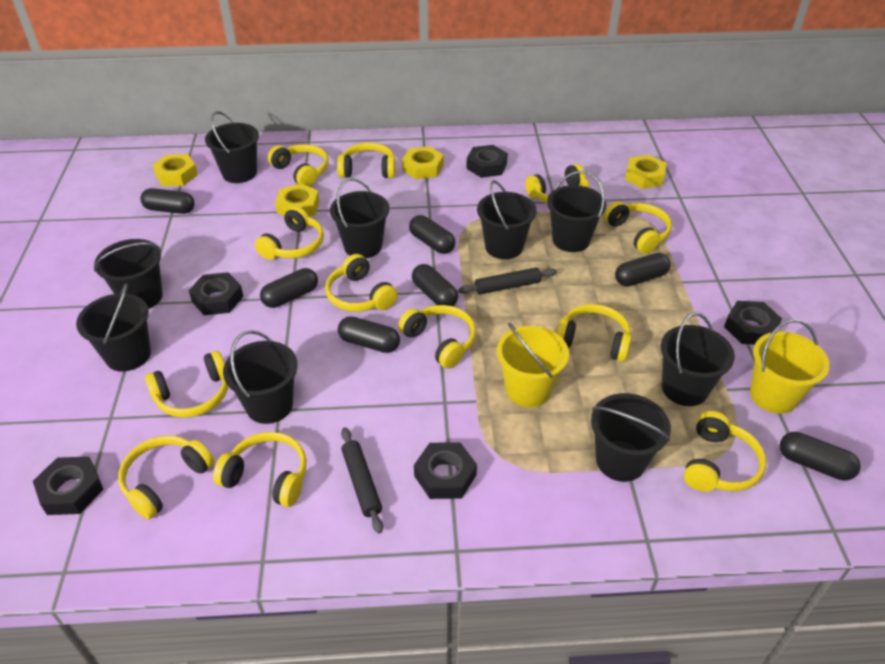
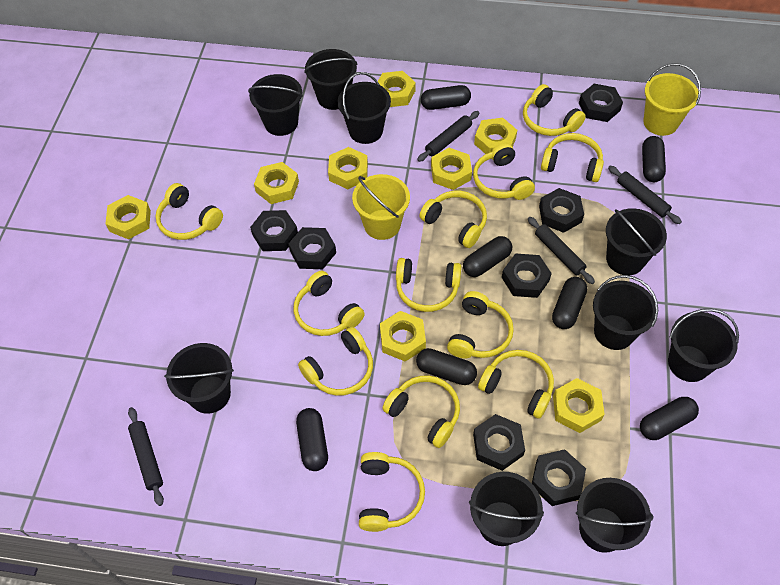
black nut: [33,456,104,515] [189,272,244,315] [414,442,477,499] [466,145,508,178] [724,301,782,345] = 5 -> [250,210,298,251] [288,227,336,269] [473,414,525,471] [502,253,552,298] [532,449,586,506] [539,188,584,233] [579,84,623,122] = 7
black rolling pin: [341,427,383,533] [458,267,557,295] = 2 -> [128,407,164,506] [417,111,479,162] [528,217,595,284] [608,166,682,224] = 4
yellow nut: [152,154,198,186] [275,184,320,216] [402,146,444,179] [625,155,667,189] = 4 -> [105,195,151,239] [254,162,299,204] [328,147,368,189] [378,71,416,107] [380,311,426,362] [431,148,472,190] [474,118,517,154] [553,378,605,433] = 8

